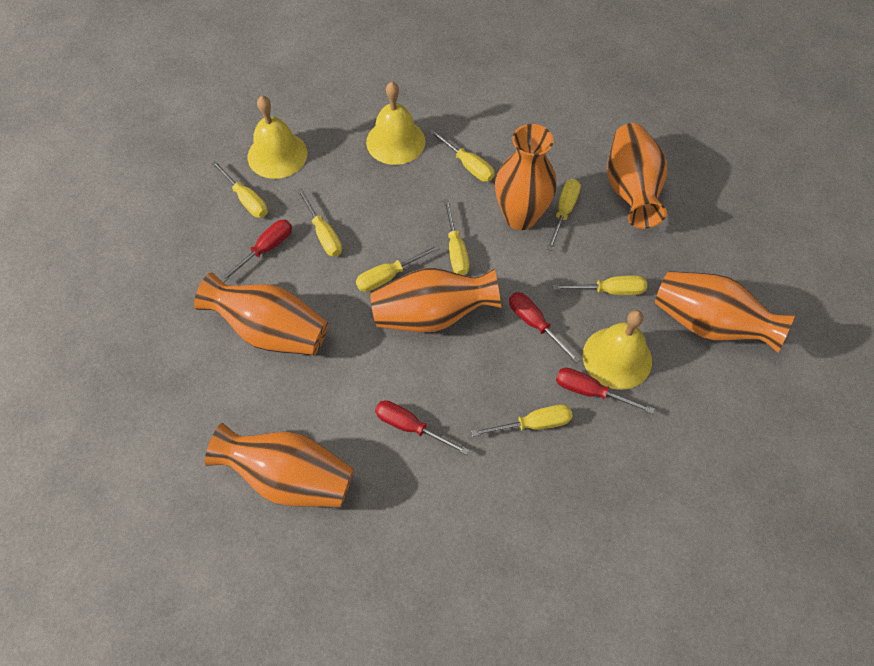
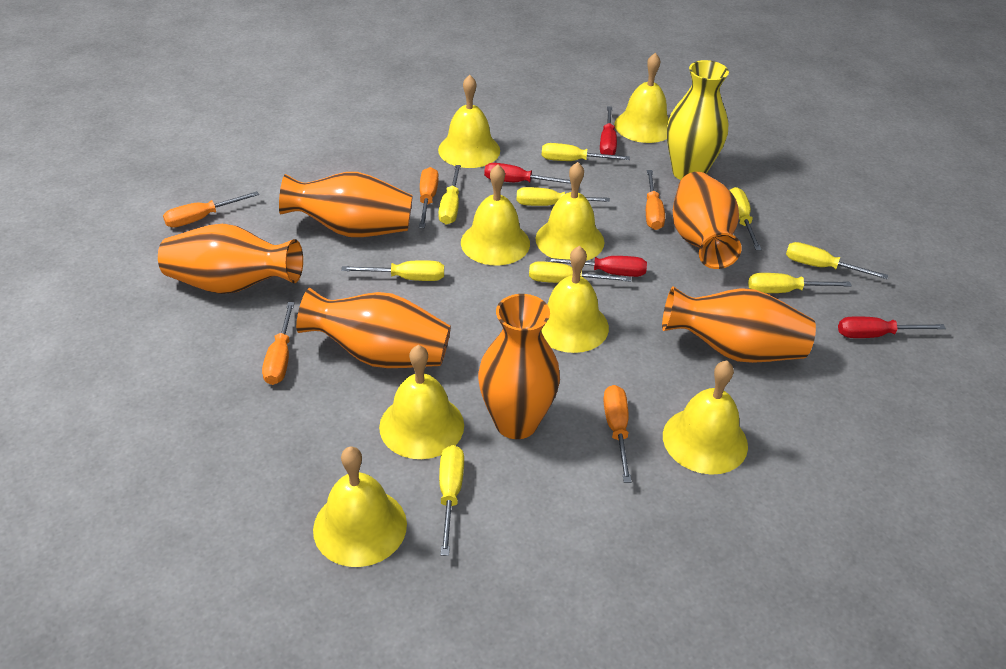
orange screwdriver: none = 0 -> [163,191,259,228] [262,302,295,385] [419,167,439,228] [603,385,632,483] [646,170,665,230] = 5
yellow bell: [248,95,308,179] [366,82,426,165] [583,310,652,390] = 3 -> [313,446,407,567] [379,345,464,459] [438,75,500,168] [461,164,530,265] [536,162,605,261] [541,246,609,353] [614,53,669,143] [663,361,748,475] = 8
yellow screwdriver: [211,160,268,218] [297,188,342,257] [356,245,440,292] [429,129,495,182] [444,199,470,275] [471,404,573,437] [547,179,581,251] [553,275,647,295] = 8 -> [341,260,444,281] [438,165,461,225] [439,445,464,556] [516,187,610,206] [529,261,631,283] [541,143,630,161] [730,187,762,250] [748,273,852,293] [786,242,888,279] = 9
yellow vase: none = 0 -> [667,60,729,180] = 1

